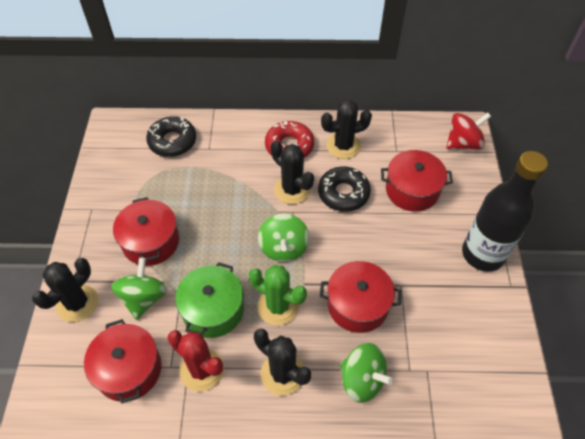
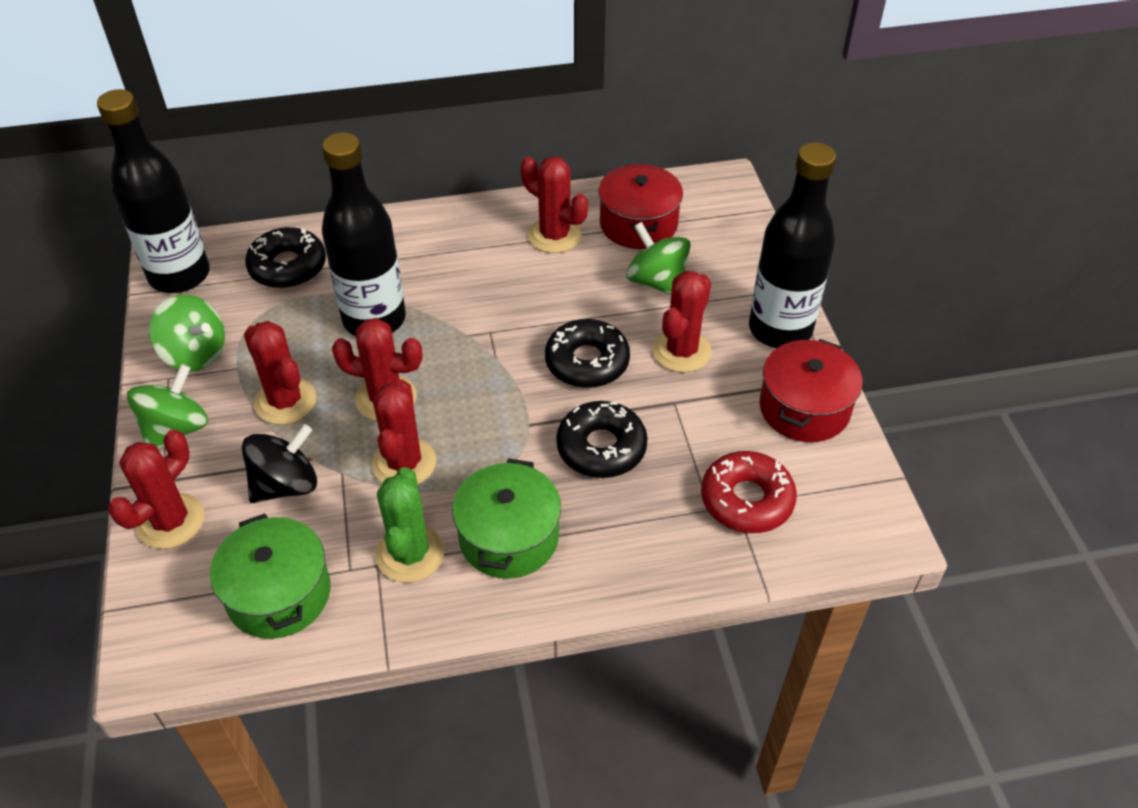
black bottle: [462,151,548,272] = 1 -> [97,89,210,293] [322,132,406,336] [749,142,836,348] = 3
black cactus: [32,258,98,322] [254,328,311,396] [271,141,314,204] [321,99,372,159] = 4 -> none = 0
black donut: [146,116,196,157] [318,167,371,212] = 2 -> [245,227,326,288] [545,319,630,388] [556,401,648,478] = 3
black spinning top: none = 0 -> [242,424,317,503] = 1
green pot: [175,262,244,338] = 1 -> [210,513,330,639] [452,459,561,579] = 2
red cactus: [168,330,224,392] = 1 -> [108,430,205,549] [244,321,316,425] [332,318,422,421] [372,379,436,485] [521,156,588,253] [652,271,712,373] = 6
red pot: [84,319,161,404] [113,197,179,266] [320,261,401,333] [381,150,453,212] = 4 -> [598,164,683,249] [759,339,863,442] = 2
red spinning top: [446,113,491,150] = 1 -> none = 0

